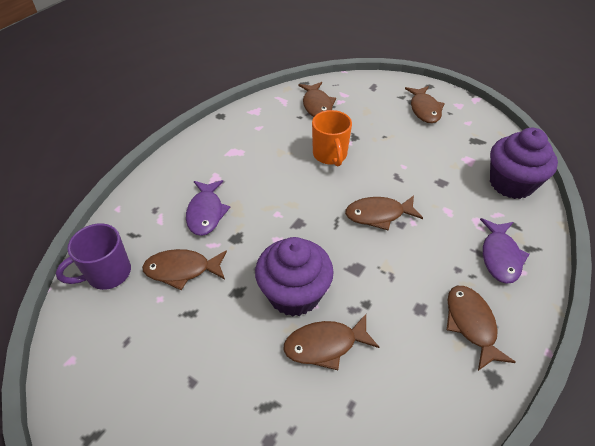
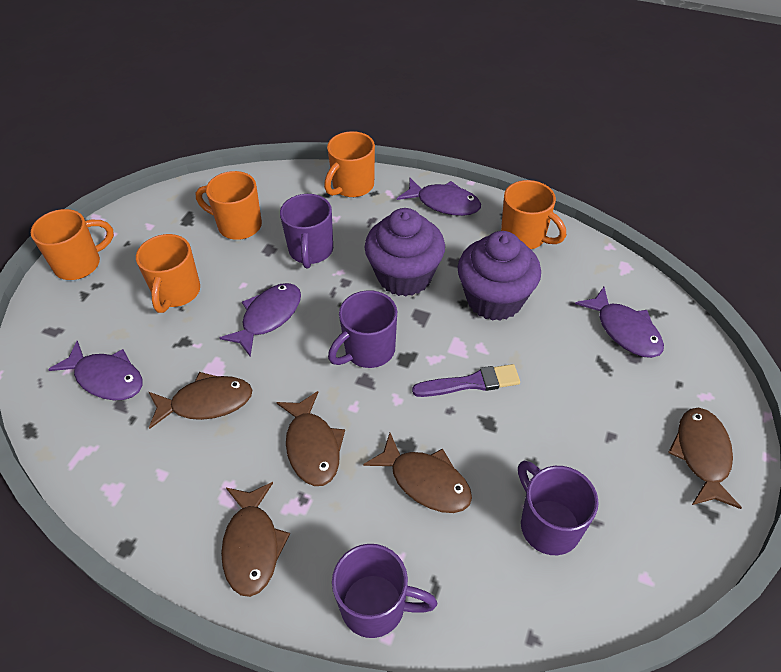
brown fish: [142,249,227,290] [284,314,379,370] [299,82,336,117] [345,195,423,231] [405,86,445,123] [447,286,516,371] = 6 -> [149,372,252,429] [221,482,290,597] [276,391,345,486] [363,433,472,513] [668,408,742,509] = 5
orange mug: [312,110,352,167] = 1 -> [31,209,114,280] [136,234,200,313] [196,171,262,240] [324,131,375,197] [501,180,566,249] = 5
purple brush: none = 0 -> [412,364,520,397] = 1
purple fish: [186,180,230,236] [480,218,529,284] = 2 -> [48,341,143,400] [220,283,301,357] [397,178,481,216] [575,287,664,358] = 4
purple mug: [56,223,131,290] = 1 -> [280,194,333,269] [328,290,397,368] [332,544,437,638] [518,461,599,555] = 4

